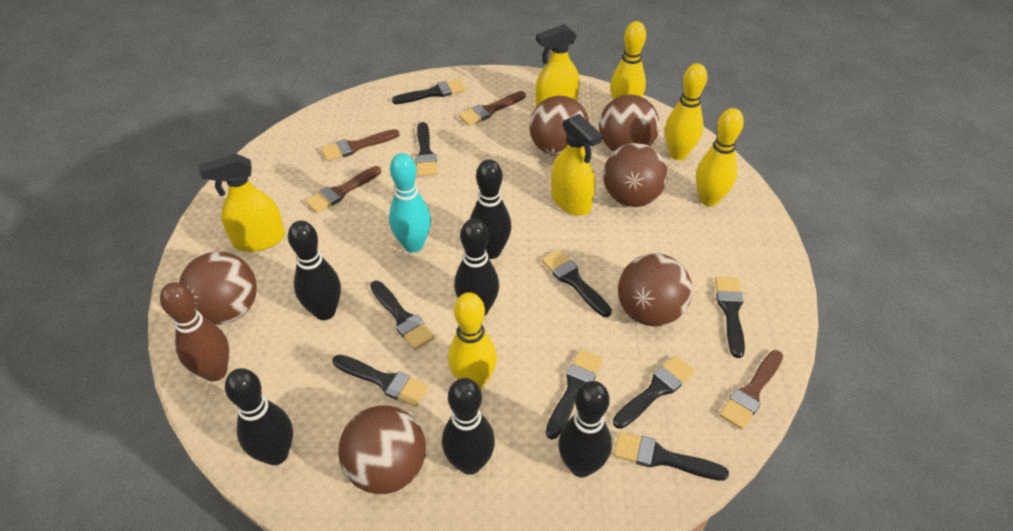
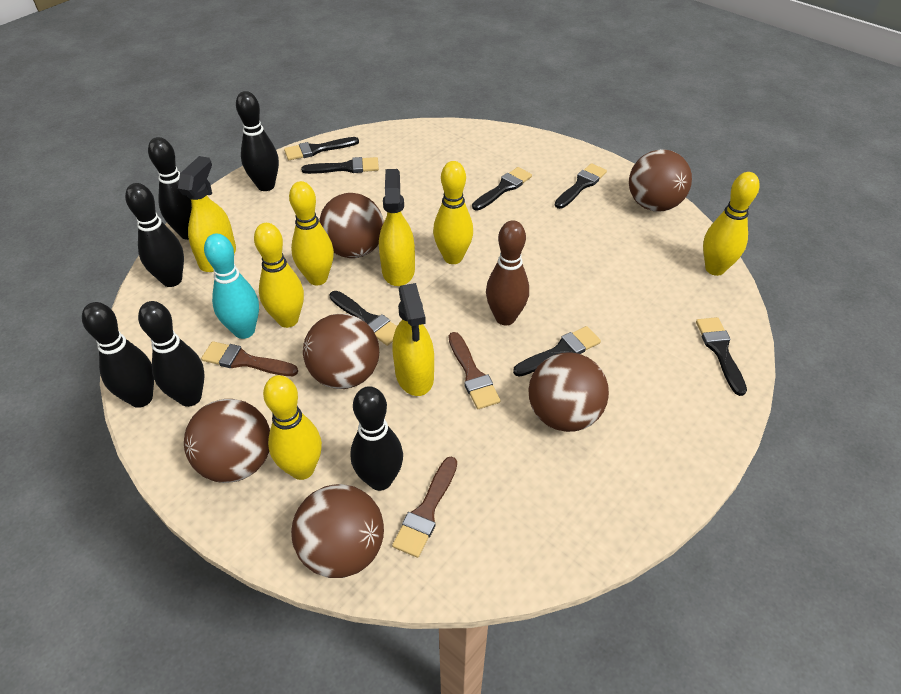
black brush: [332,355,428,407] [370,281,435,350] [392,79,466,104] [415,122,438,176] [542,250,612,317] [546,349,603,439] [613,356,695,429] [614,431,729,481] [715,277,745,358] = 9 -> [284,137,359,160] [301,157,379,174] [329,291,397,346] [472,167,532,210] [513,326,601,377] [555,163,607,209] [696,317,747,396] = 7
brown brush: [305,166,381,213] [321,129,400,161] [459,91,526,126] [719,350,783,430] = 4 -> [201,341,298,376] [392,457,457,558] [449,332,501,409] = 3
yellow bowling pin: [448,292,497,389] [610,21,646,100] [665,63,707,160] [696,108,744,207] = 4 -> [254,223,304,328] [263,375,322,480] [289,181,334,285] [433,161,473,264] [703,172,760,276] = 5

